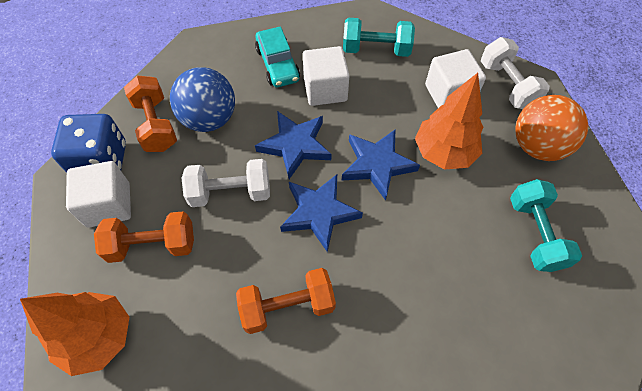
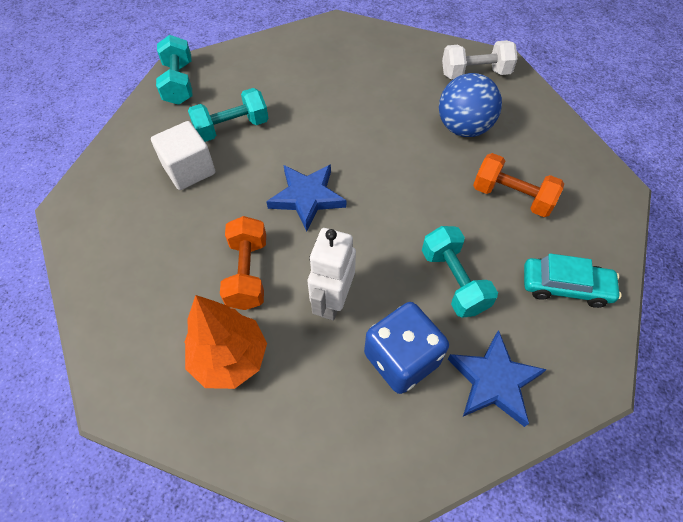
blue star: [255,111,332,179] [280,174,363,252] [342,130,420,201] = 3 -> [266,164,346,232] [448,330,547,427] = 2
orange ball: [515,95,588,161] = 1 -> none = 0
orange dumbbell: [94,212,194,263] [124,75,177,152] [236,268,336,334] = 3 -> [220,216,266,310] [473,153,564,217] = 2
orange tree: [20,292,129,376] [415,73,483,170] = 2 -> [185,295,267,389] = 1
turquoise dumbbell: [343,18,415,57] [510,179,582,272] = 2 -> [156,35,192,105] [188,88,269,142] [422,226,498,318] = 3
white cube: [66,161,131,228] [303,46,350,106] [425,49,486,108] = 3 -> [151,121,215,190] = 1
white dumbbell: [182,159,270,207] [481,37,550,109] = 2 -> [442,40,518,79] = 1
white robot: none = 0 -> [307,228,356,320] = 1

